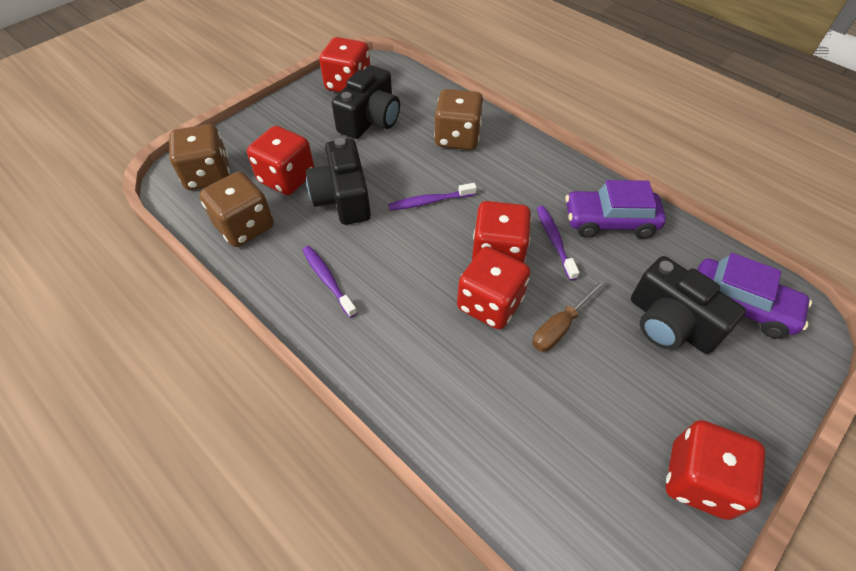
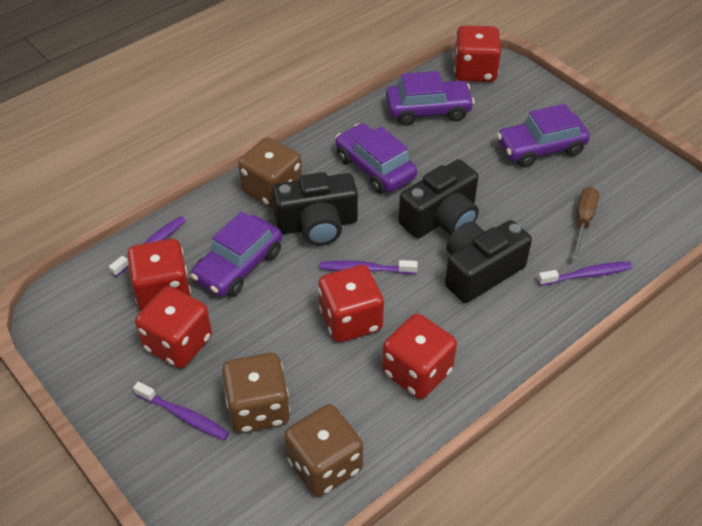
purple car: [565,180,666,239] [697,253,812,338] = 2 -> [191,211,282,297] [335,123,417,194] [386,71,475,126] [497,104,590,168] = 4
purple toothbrush: [302,246,357,318] [388,183,477,210] [537,206,580,281] = 3 -> [109,216,186,277] [133,382,229,440] [320,260,418,274] [538,262,632,286] = 4

